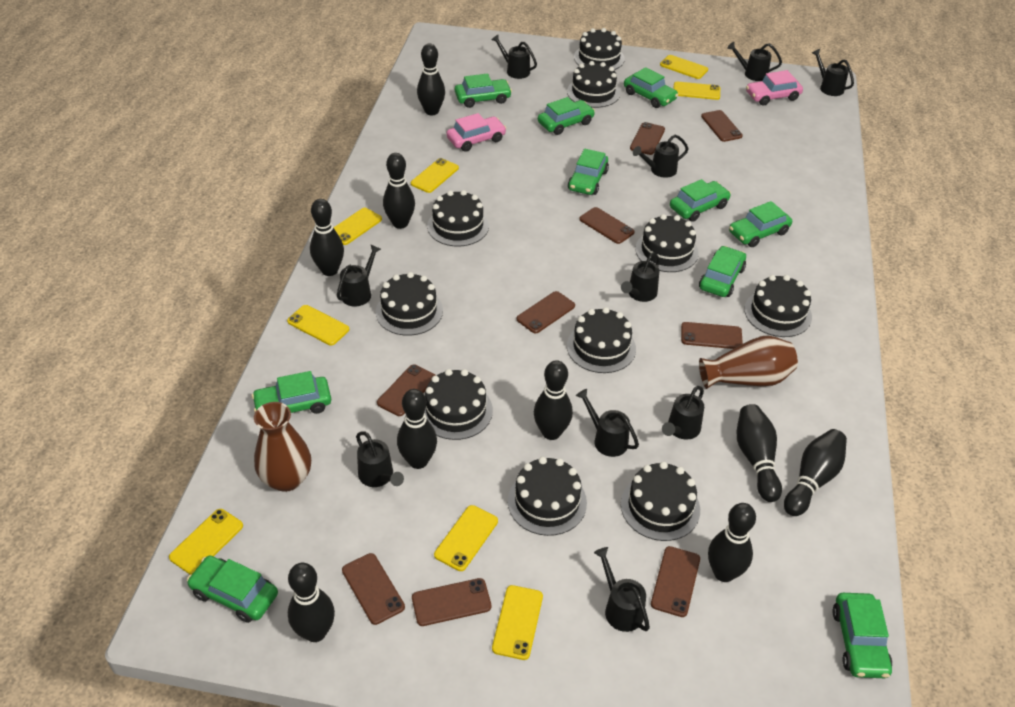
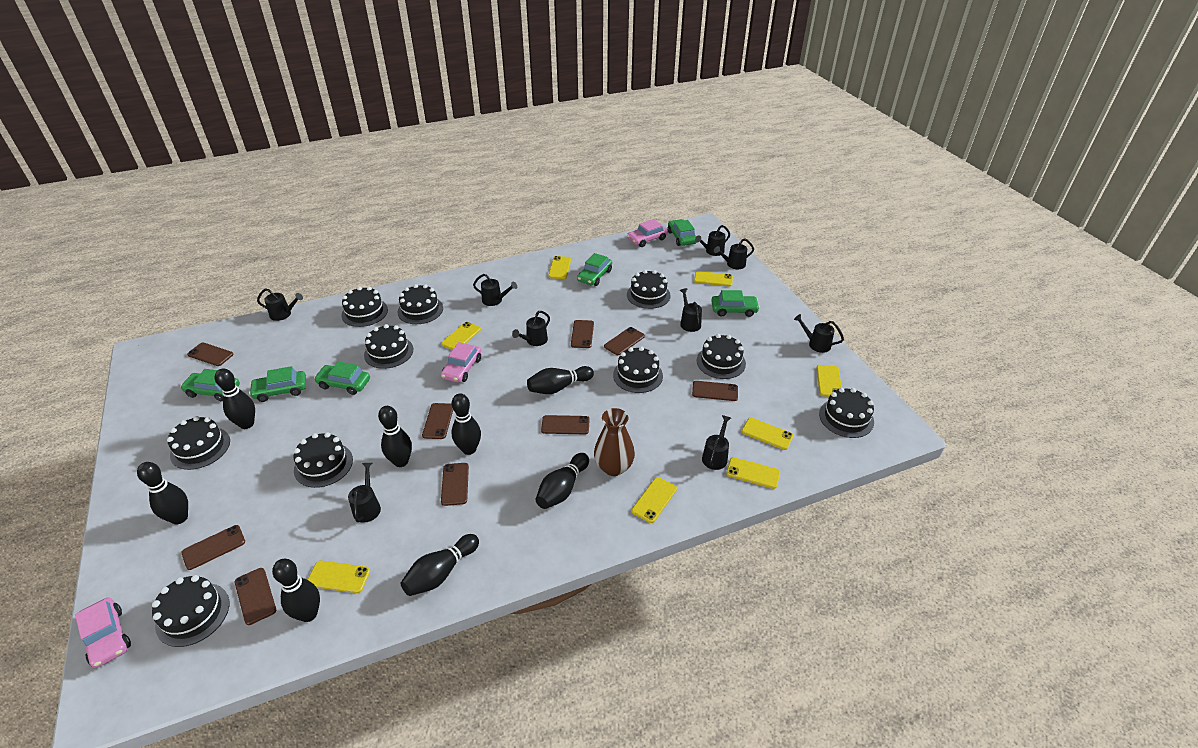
black bowling pin: [288,563,335,642] [310,199,344,276] [383,153,415,229] [397,389,437,469] [417,43,445,115] [534,360,573,440] [708,503,756,582] [737,404,782,502] [784,429,847,516] = 9 -> [137,462,188,524] [215,369,255,429] [272,559,320,622] [378,406,412,467] [400,534,479,596] [452,393,481,455] [527,366,594,394] [536,453,589,509] = 8
black watering can: [337,244,381,306] [356,431,404,487] [491,34,537,79] [576,389,639,457] [594,547,650,632] [621,253,660,302] [633,135,689,178] [662,386,704,440] [727,42,782,81] [812,49,854,96] = 10 -> [257,288,303,321] [348,463,381,523] [473,274,517,306] [512,311,550,346] [680,288,702,332] [695,225,730,256] [702,415,731,470] [714,238,754,269] [794,314,844,353] = 9
brown vase: [254,402,311,492] [699,336,798,389] = 2 -> [594,408,635,476] = 1
green car: [187,556,278,623] [252,371,331,414] [455,74,512,108] [538,97,595,135] [568,149,609,195] [624,67,678,108] [670,179,731,222] [699,246,746,297] [729,201,792,247] [832,593,892,678] = 10 -> [181,369,240,401] [249,366,306,402] [314,362,370,395] [577,253,612,286] [668,219,697,246] [711,290,760,317] = 6
pink car: [446,113,506,152] [746,70,803,106] = 2 -> [75,597,131,668] [441,342,481,383] [627,219,668,247] = 3

